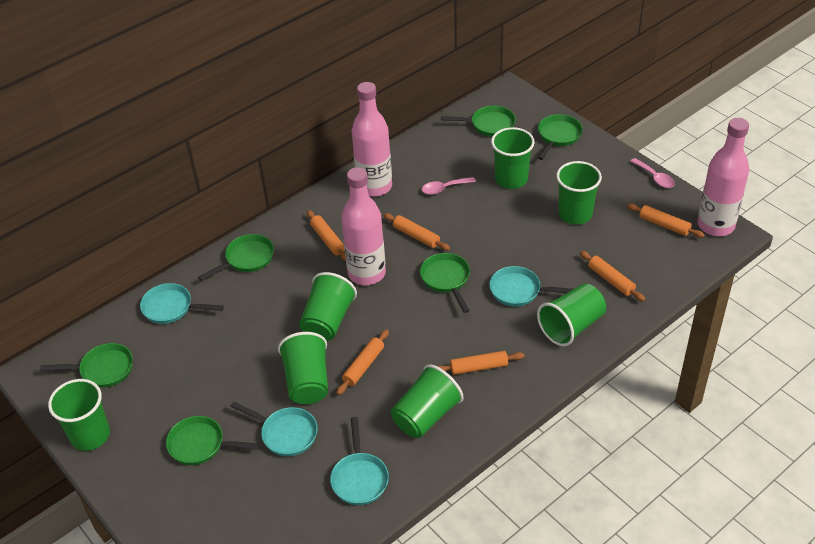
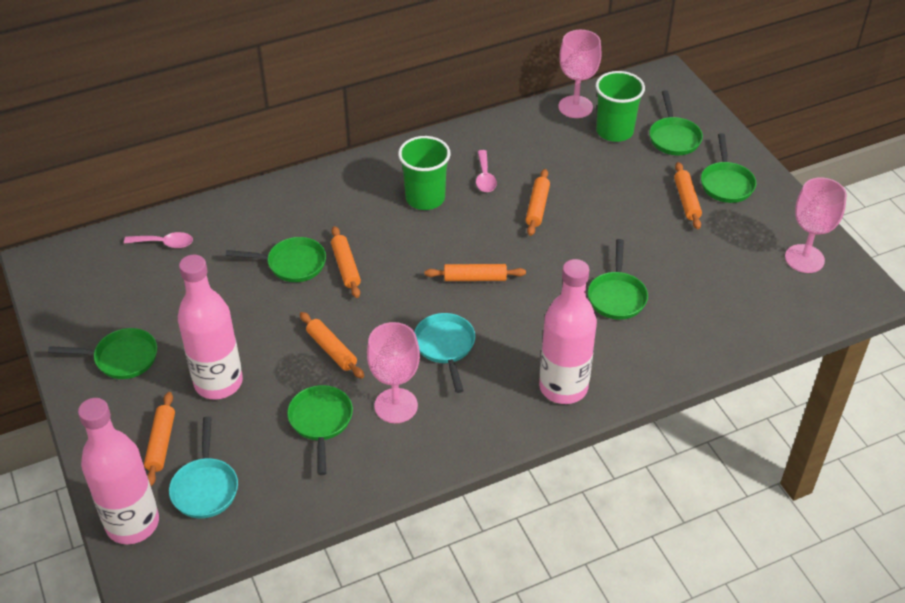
green cup: [48,379,110,451] [278,332,328,404] [299,272,357,341] [391,364,464,438] [491,127,535,189] [537,283,606,346] [556,161,602,224] = 7 -> [398,136,451,210] [596,71,645,142] = 2
pink goblet: none = 0 -> [367,322,420,423] [558,30,602,118] [785,177,847,273] = 3
turquoise pan: [140,283,224,324] [230,401,318,456] [330,417,389,505] [489,266,573,307] = 4 -> [169,417,238,518] [414,313,475,393] = 2

